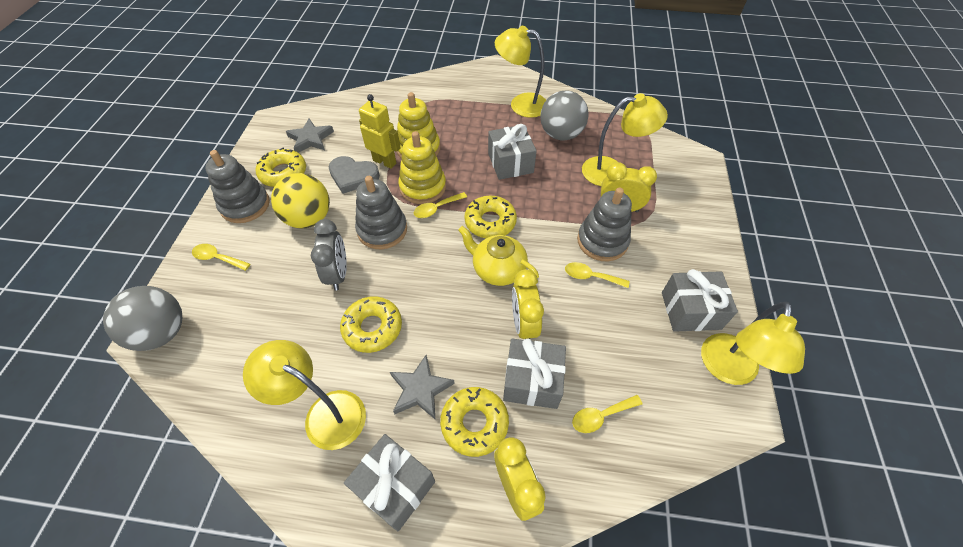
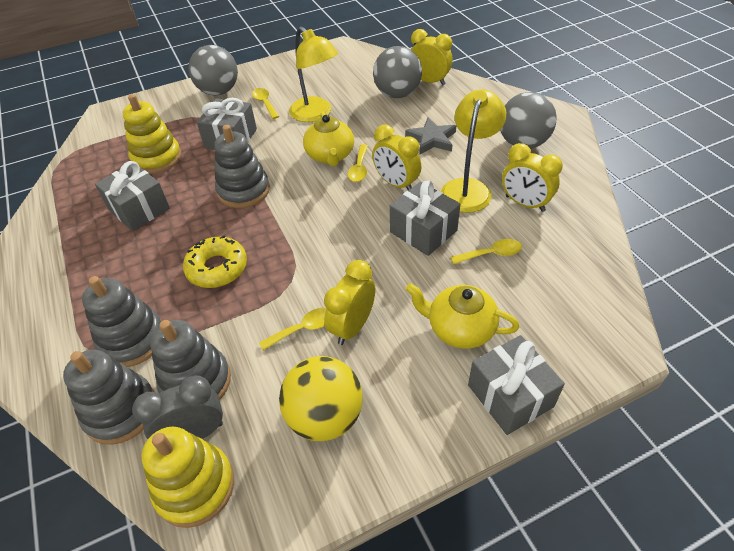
grey ball: [103,286,182,351] [540,91,589,140] = 2 -> [189,45,238,95] [373,46,422,98] [500,92,557,149] = 3
grey heart: [328,156,380,194] = 1 -> none = 0
grey stacking toy: [205,150,270,223] [355,176,407,249] [577,187,632,261] = 3 -> [63,350,155,445] [82,276,161,367] [150,320,231,400] [214,125,270,208] = 4
grey star: [286,118,334,153] [390,355,455,419] = 2 -> [405,117,456,155] = 1
yellow clock: [494,437,546,521] [512,269,544,339] [601,162,657,212] = 3 -> [324,260,375,345] [372,124,421,191] [411,29,453,85] [502,143,563,212] = 4
yellow donut: [256,148,306,187] [340,296,402,353] [440,387,509,457] [464,196,517,238] = 4 -> [183,236,247,288] = 1
yellow lamp: [243,340,366,450] [495,26,546,118] [582,93,668,186] [701,302,805,385] = 4 -> [289,26,338,122] [441,89,507,213] = 2
yellow robot: [359,94,401,169] = 1 -> none = 0
yellow teapot: [458,226,539,286] = 1 -> [303,111,354,167] [406,283,519,349] = 2

